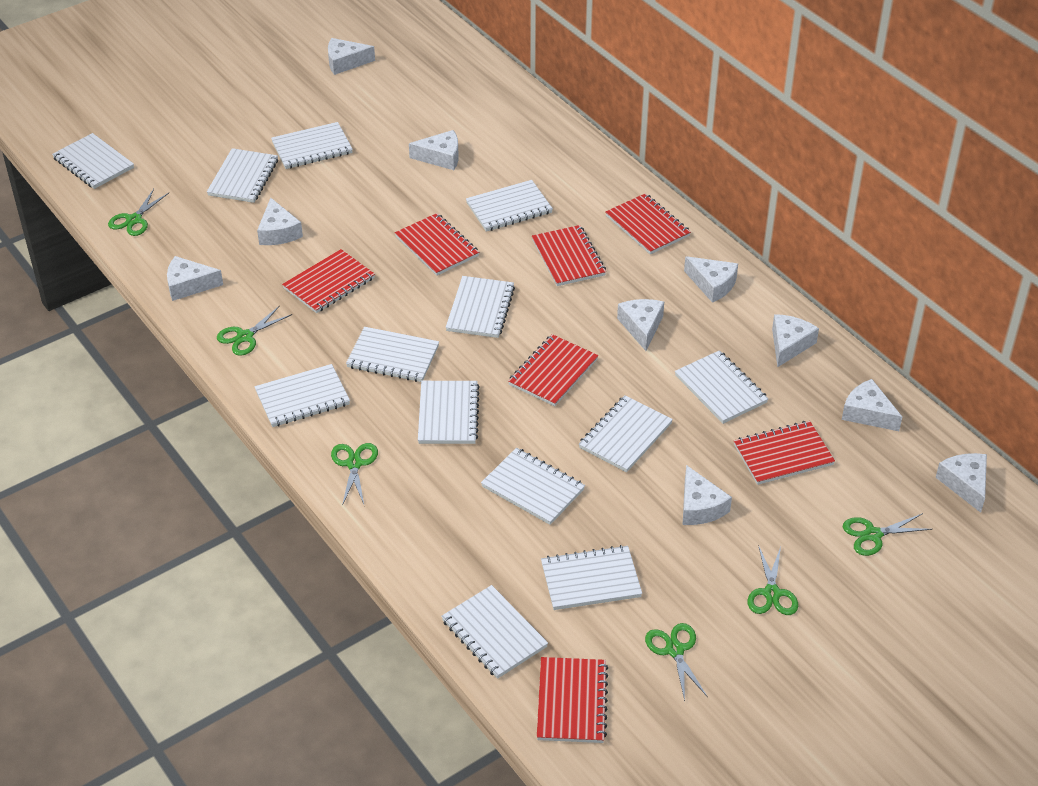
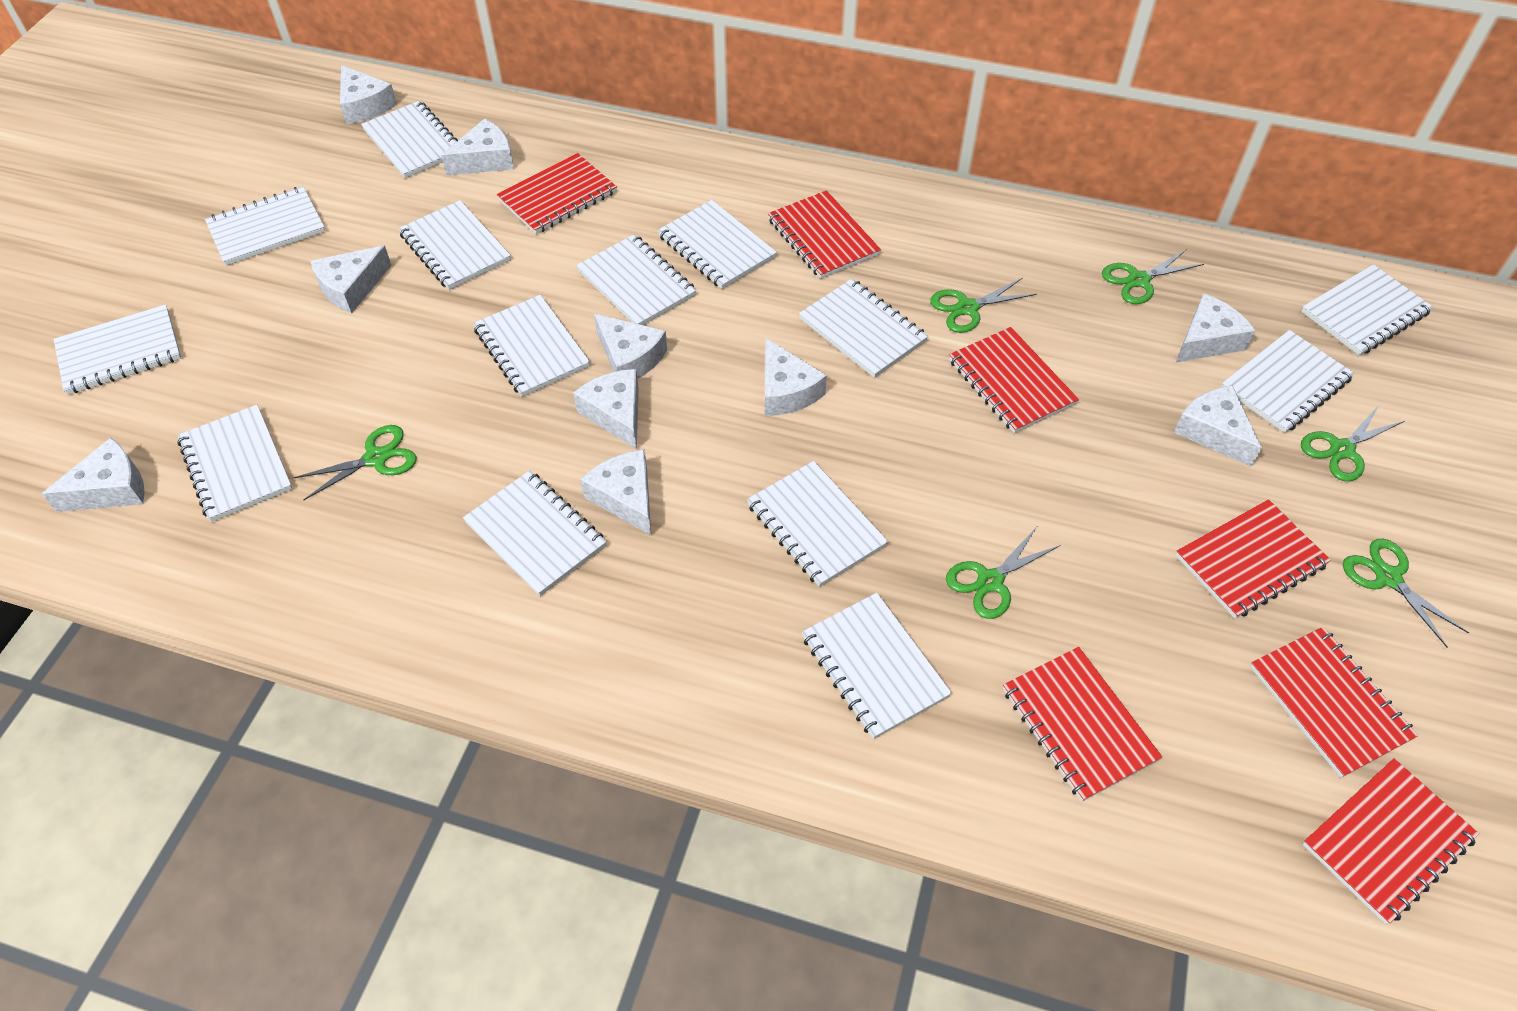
white notebook: [52,133,134,189] [207,148,278,203] [255,364,350,427] [271,122,353,169] [346,327,439,382] [418,381,480,444] [441,585,548,679] [446,276,515,338] [466,180,553,232] [481,448,585,525] [541,545,642,610] [579,395,673,472] [675,350,769,424] = 13 -> [54,305,181,395] [177,405,292,522] [205,186,325,266] [361,101,458,178] [398,200,511,290] [463,470,607,596] [473,295,590,397] [576,234,697,325] [658,200,777,289] [747,461,888,587] [799,279,928,378] [802,593,952,739] [1222,330,1354,433] [1301,264,1433,356] = 14

